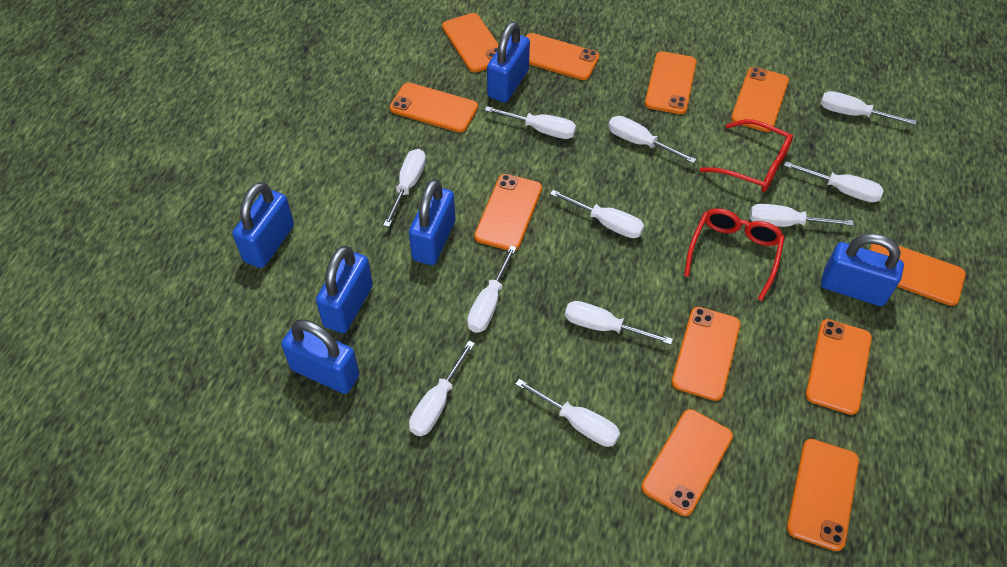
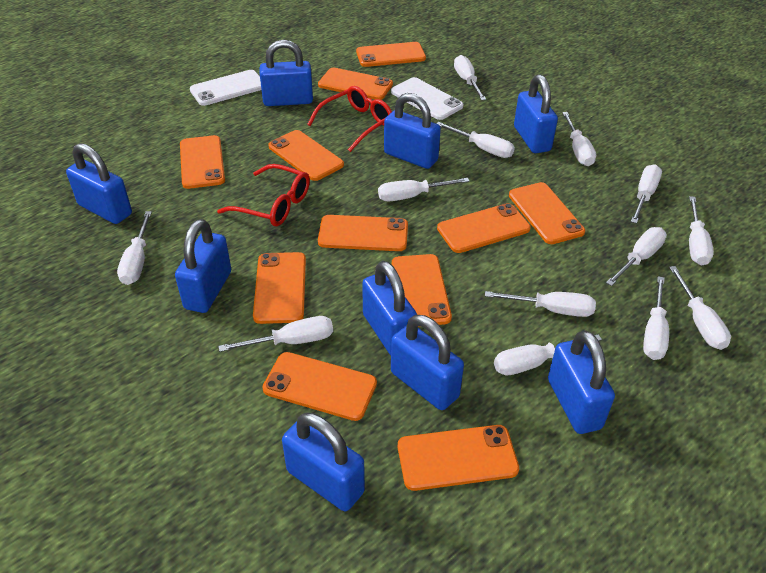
blue padlock: [232,182,294,268] [281,319,360,394] [316,245,373,333] [409,179,455,265] [487,22,530,102] [821,234,904,306] = 6 -> [66,143,132,224] [175,219,231,313] [260,40,313,106] [282,412,365,511] [362,261,417,355] [384,93,441,169] [391,314,464,410] [514,74,558,153] [548,330,615,434] = 9
white phone: none = 0 -> [190,70,261,106] [391,77,463,120] = 2
white screwdriver: [383,149,426,227] [409,341,475,436] [467,246,517,333] [485,106,576,139] [515,379,620,447] [550,190,644,238] [565,301,673,345] [608,116,697,164] [750,204,854,227] [784,161,884,203] [821,91,916,125] = 11 -> [117,211,152,285] [218,316,333,352] [378,178,470,201] [436,122,515,158] [454,55,486,100] [485,291,596,317] [494,334,602,375] [562,112,596,166] [606,227,667,286] [631,164,662,224] [643,276,669,360] [669,266,731,350] [689,196,714,266] = 13

